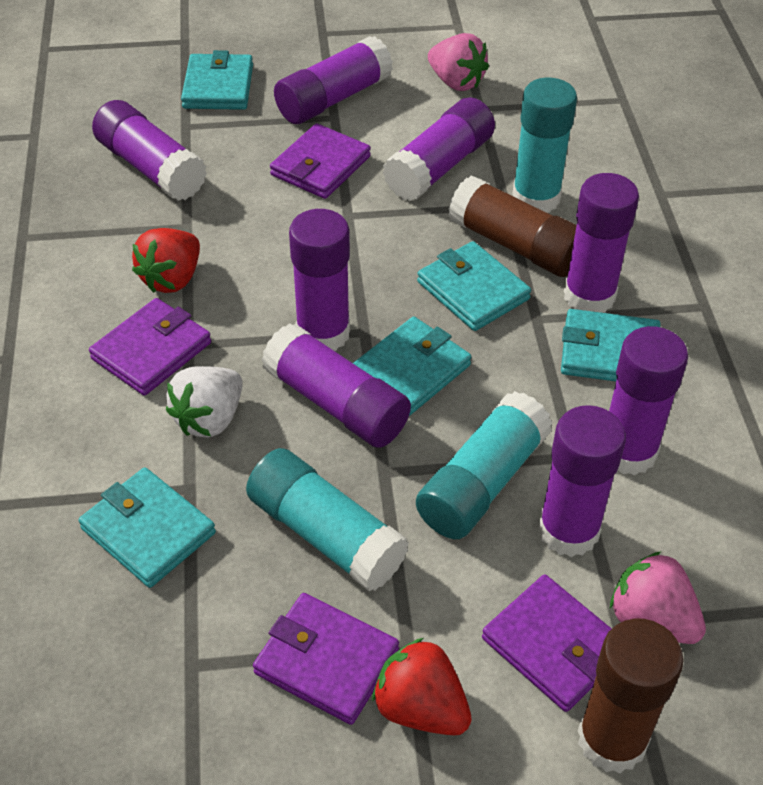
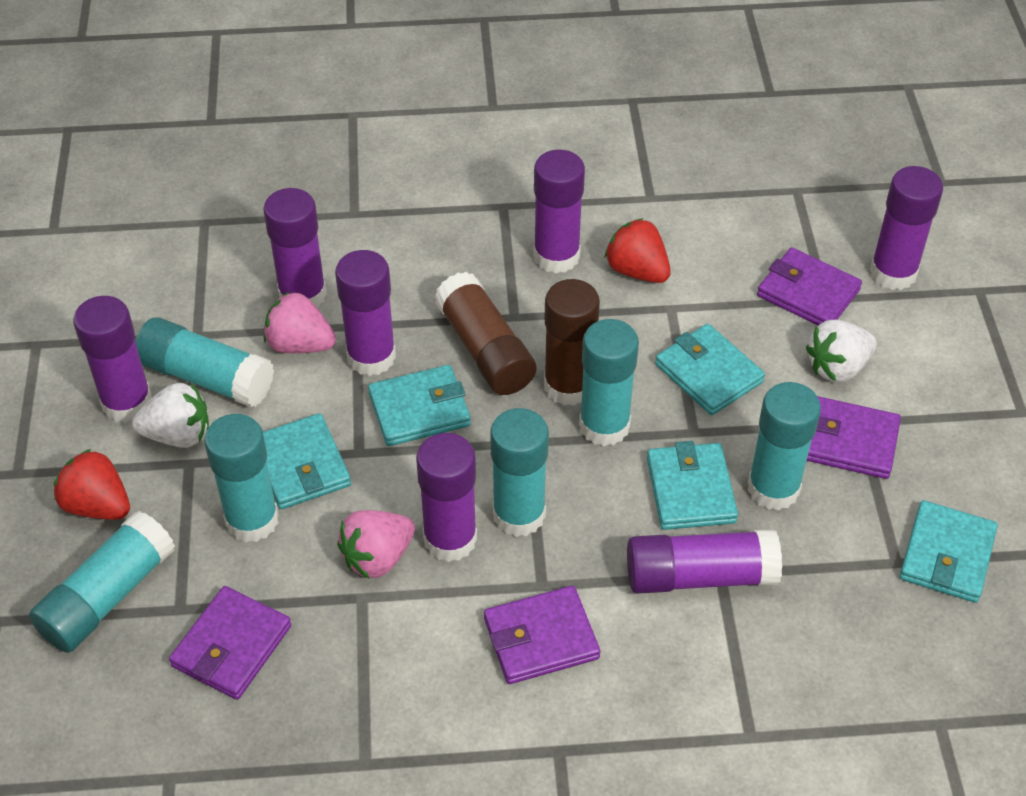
purple glue stick: [92,100,207,201] [261,323,411,448] [274,36,393,124] [289,209,350,351] [383,97,495,201] [538,405,626,557] [564,173,639,313] [609,326,688,475] = 8 -> [73,296,152,423] [263,188,327,308] [335,250,396,376] [416,433,477,562] [533,150,585,273] [627,529,782,594] [870,166,943,290] = 7
turquoise glue stick: [246,448,409,591] [416,391,553,539] [512,78,577,213] = 3 -> [29,511,175,653] [135,317,274,407] [204,414,279,543] [490,408,549,537] [579,319,639,446] [748,382,821,511] = 6
white strawberry: [166,366,243,438] = 1 -> [132,383,209,448] [806,320,877,382] = 2

